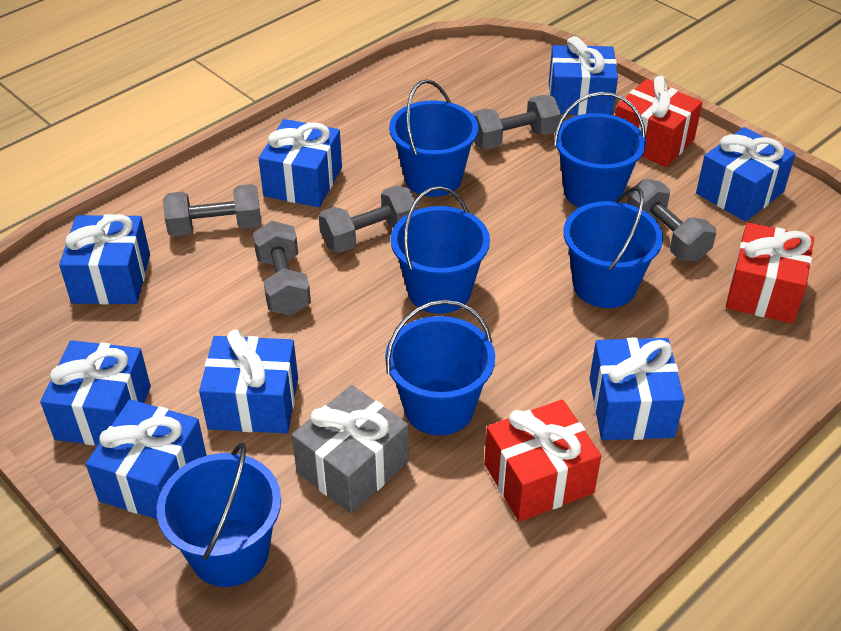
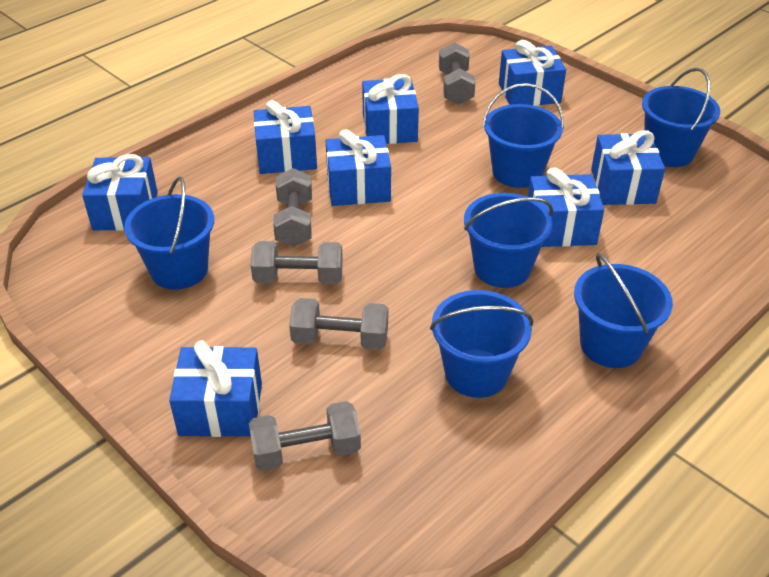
grey gift: [292,385,409,514] = 1 -> none = 0
red gift: [484,399,601,522] [615,76,702,167] [726,222,814,324] = 3 -> none = 0

